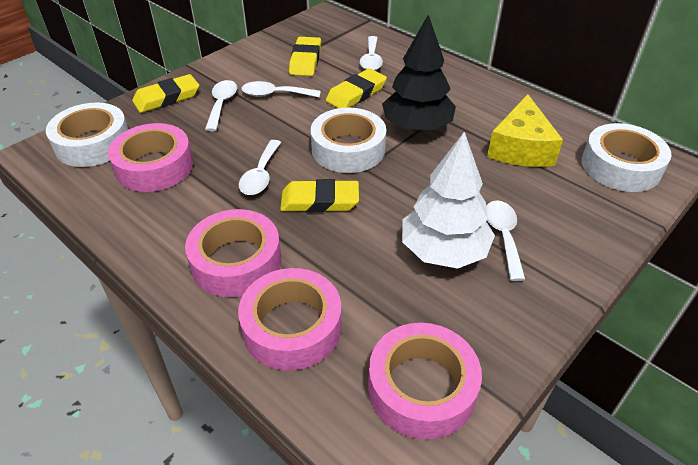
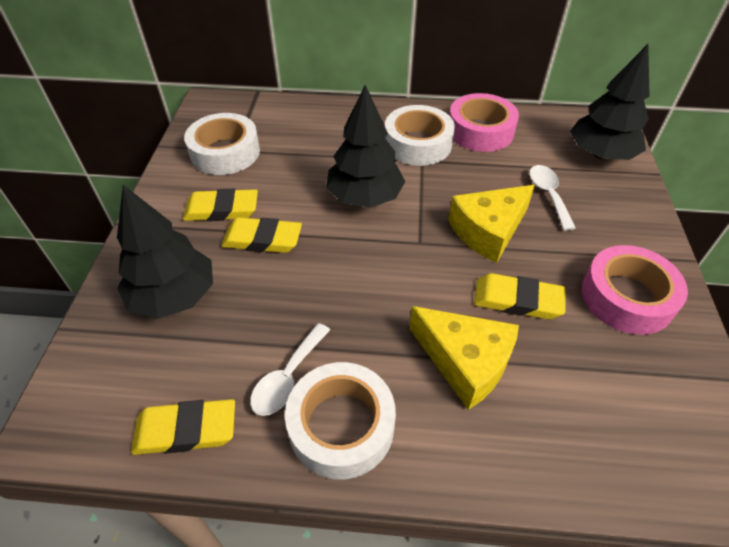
black tree: [382,15,456,132] = 1 -> [117,185,213,319] [326,85,405,208] [570,44,650,160] = 3
pink tape: [108,123,193,192] [185,209,281,297] [238,268,342,370] [368,323,482,440] = 4 -> [449,93,519,152] [581,245,688,335] = 2
white spoon: [205,80,237,131] [239,140,281,195] [242,81,321,98] [360,36,383,71] [486,200,526,281] = 5 -> [250,323,330,416] [529,165,576,231] = 2
white tree: [402,132,495,269] = 1 -> none = 0
yellow cheese: [487,94,563,167] = 1 -> [409,306,519,410] [448,185,535,263] = 2

